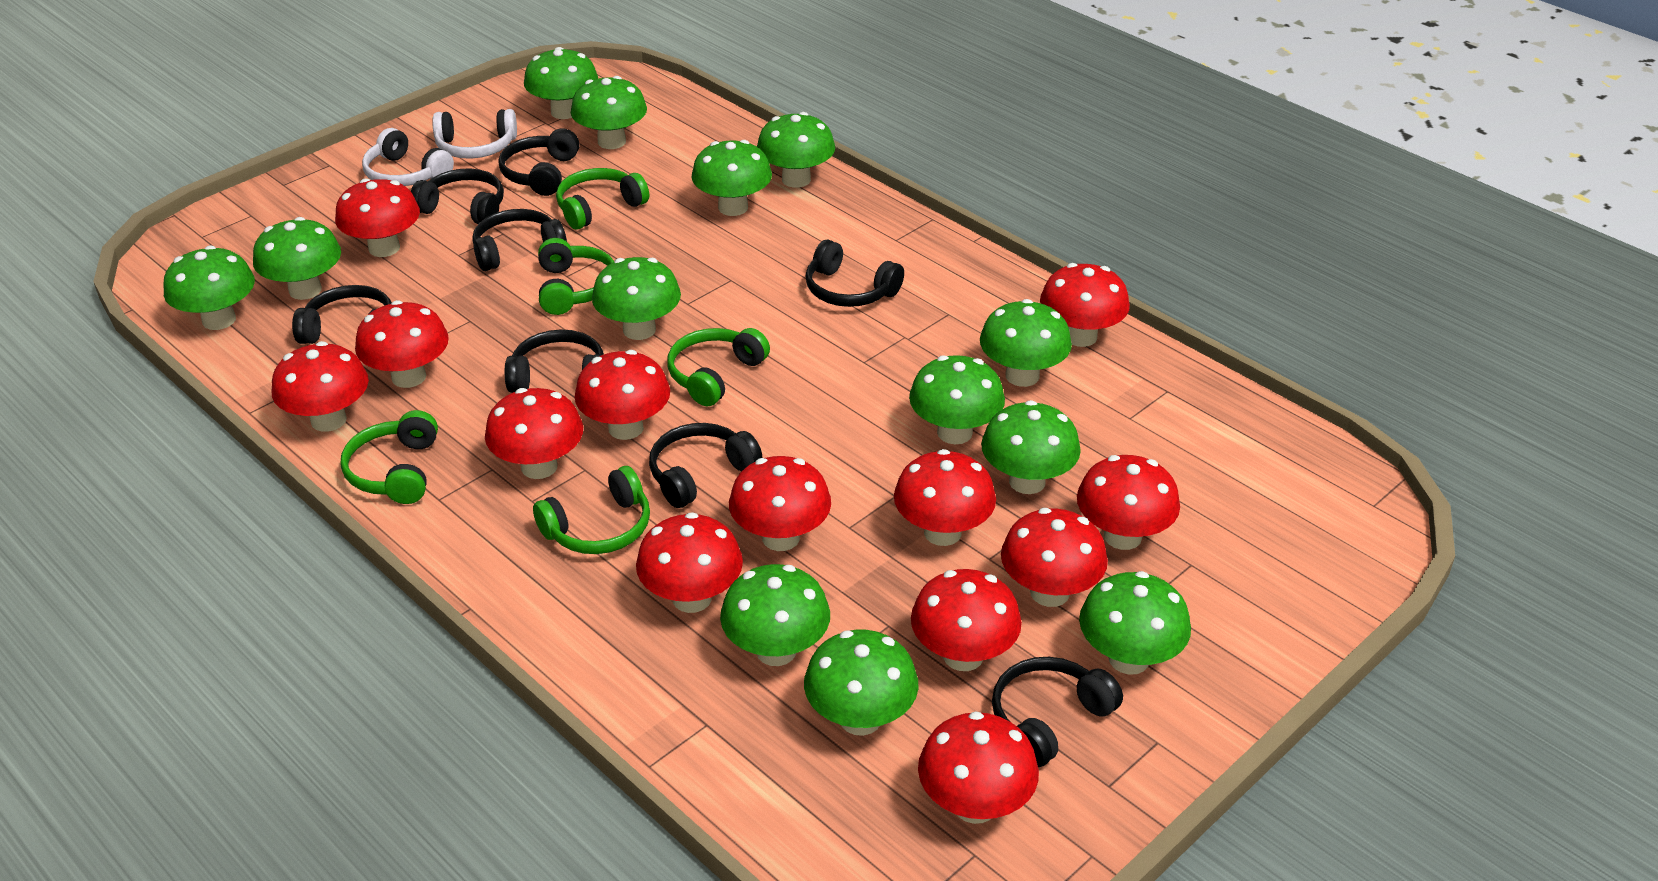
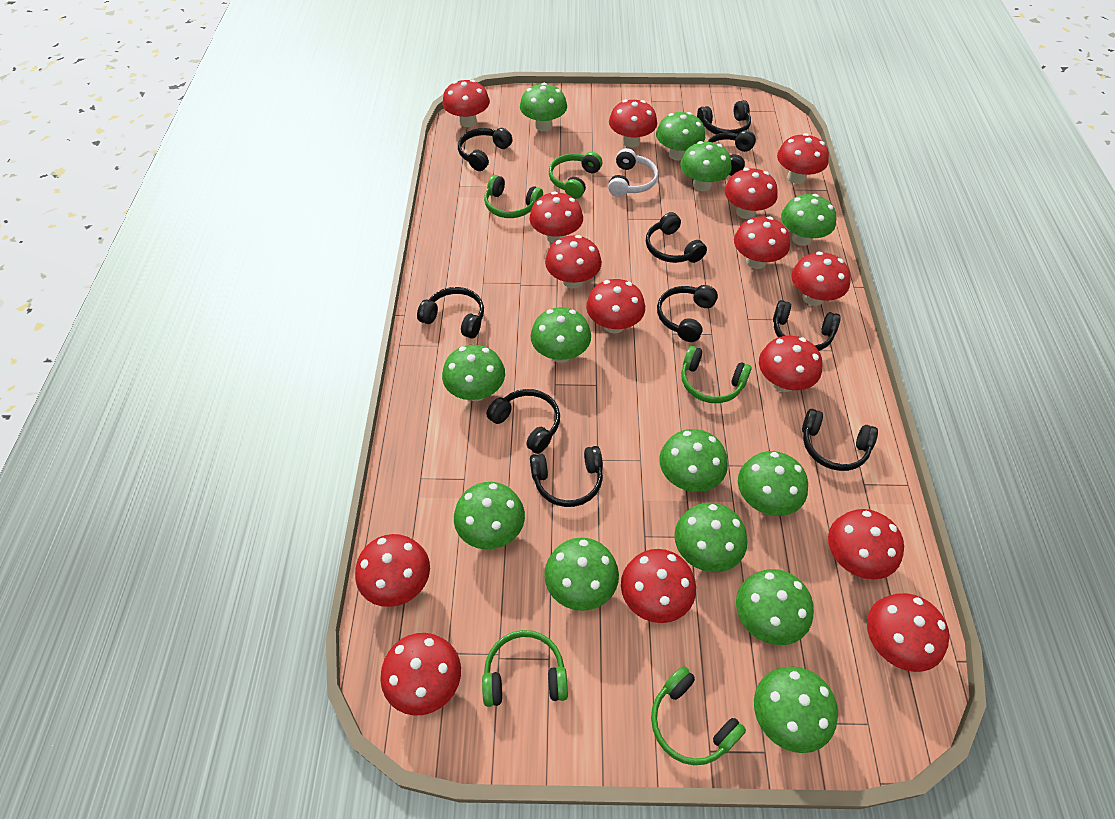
black headphones: [292,285,392,344] [411,168,504,224] [472,209,567,271] [499,128,579,196] [505,329,604,393] [649,423,762,508] [806,240,904,307] [992,657,1123,767] = 8 -> [417,287,484,339] [458,128,513,171] [486,389,560,454] [530,446,603,507] [646,212,707,263] [657,285,718,342] [697,100,751,134] [707,130,756,176] [773,300,841,351] [802,409,878,471] = 10
red mushroom: [271,341,369,432] [335,179,420,257] [355,300,449,388] [485,388,583,479] [575,350,670,440] [636,512,743,613] [729,456,831,551] [894,449,996,546] [911,569,1022,671] [918,711,1039,824] [1001,508,1108,607] [1040,263,1130,347] [1077,455,1180,550] = 13 -> [355,534,430,607] [380,633,461,716] [442,80,490,127] [529,191,583,243] [545,235,602,288] [586,279,645,334] [609,100,657,148] [621,549,696,623] [724,168,778,219] [734,216,790,269] [759,336,822,392] [777,133,829,184] [791,251,851,306] [828,509,904,579] [867,593,949,672] = 15
white headphones: [362,128,454,186] [432,109,517,158] = 2 -> [608,148,658,197] = 1

